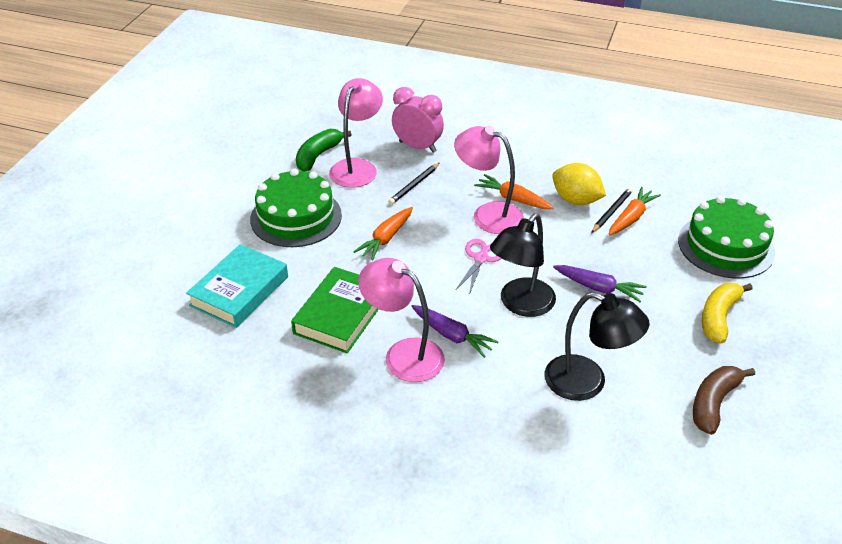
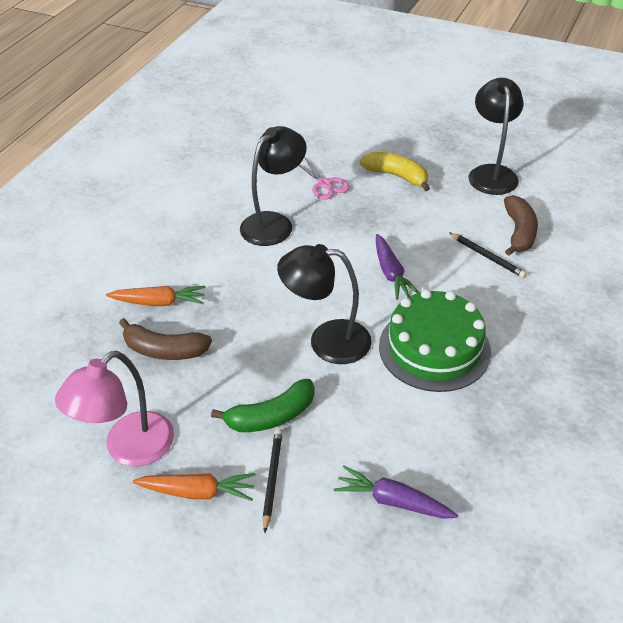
black lamp: [490,214,556,317] [545,292,649,401] = 2 -> [240,126,307,246] [277,244,372,364] [469,78,524,195] = 3
brown banana: [693,366,755,435] = 1 -> [119,318,212,360] [504,195,538,256] = 2
green book: [291,267,379,353] = 1 -> none = 0
green cake: [250,169,342,247] [678,196,775,279] = 2 -> [379,289,491,392] = 1
orange carrot: [353,207,413,260] [474,174,554,209] [609,187,661,235] = 3 -> [106,286,206,306] [133,473,256,501] = 2
pink clock: [392,87,444,153] = 1 -> none = 0
pink lamp: [329,78,383,188] [358,258,445,382] [454,126,524,234] = 3 -> [55,351,174,466] = 1
turquoise book: [186,244,288,328] = 1 -> none = 0
yellow lemon: [552,163,606,205] = 1 -> none = 0

